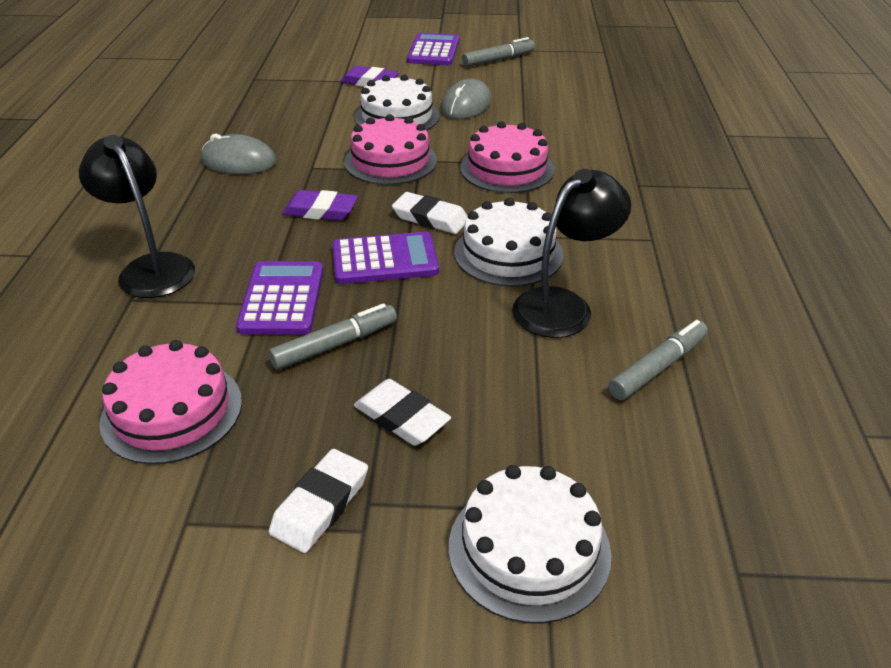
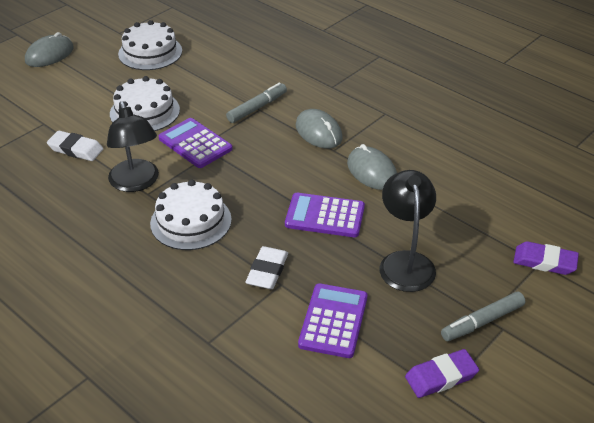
grey marker: [269,303,397,370] [462,37,535,67] [608,320,708,400] = 3 -> [226,83,287,123] [441,291,525,341] = 2
grey mouse: [201,134,277,174] [441,79,492,119] = 2 -> [25,32,74,67] [296,109,343,149] [347,144,397,190] = 3
pink cake: [99,340,242,464] [344,114,437,185] [460,121,555,193] = 3 -> none = 0
white eraser: [269,449,368,553] [354,379,451,446] [392,192,468,234] = 3 -> [47,131,103,161] [245,246,288,289] = 2

